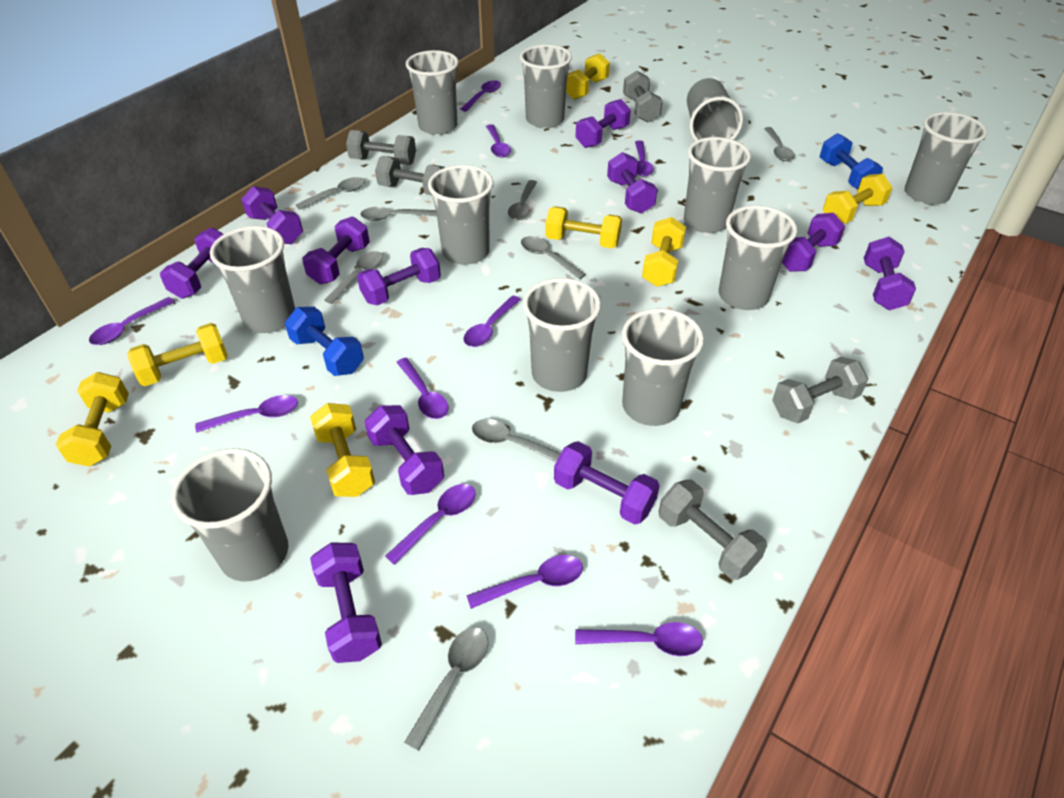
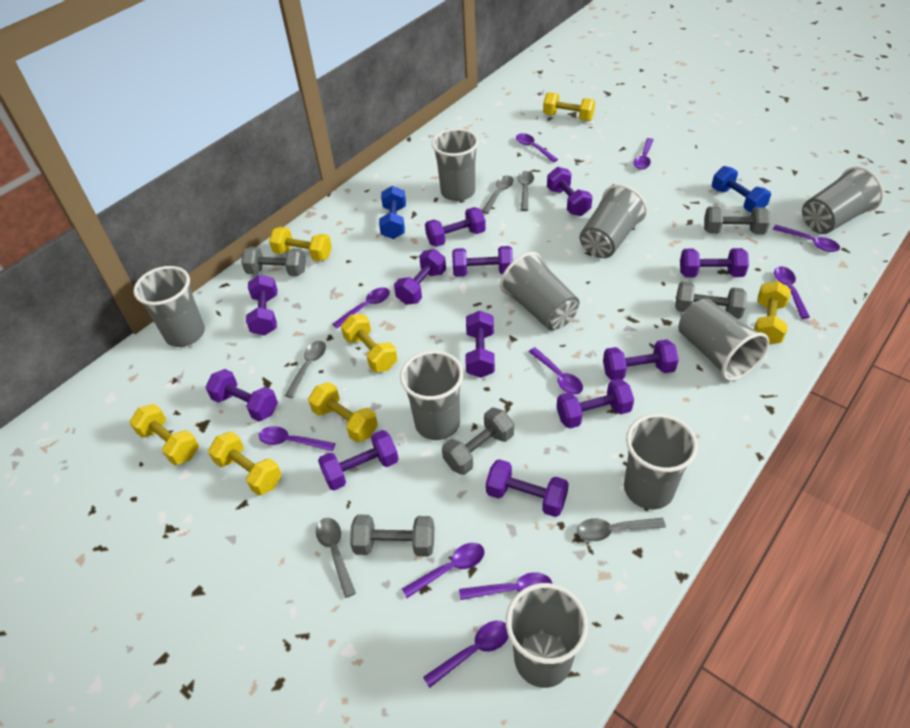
grey cup: [171,448,288,582] [210,226,295,333] [406,50,459,135] [428,165,493,265] [520,45,572,128] [523,278,601,392] [622,309,704,426] [684,137,751,233] [687,78,743,141] [719,205,797,310] [905,112,987,205] = 11 -> [134,266,205,347] [400,350,463,440] [432,128,479,201] [500,252,579,330] [506,583,588,688] [580,185,647,258] [624,414,698,509] [678,299,769,381] [802,166,884,234] = 9
grey spoon: [296,177,365,210] [324,251,383,304] [360,207,437,221] [404,627,488,751] [472,419,561,462] [508,180,537,220] [521,236,586,279] [764,127,795,161] = 8 -> [285,341,326,398] [316,518,356,598] [482,176,514,214] [517,171,534,211] [577,518,666,541] = 5
purple dumbbell: [160,228,223,299] [241,186,303,244] [302,216,370,284] [310,543,382,663] [357,248,441,305] [365,405,444,495] [554,441,660,525] [575,99,631,148] [607,152,657,213] [782,213,845,272] [864,237,916,310] = 11 -> [206,369,278,421] [246,275,277,336] [318,430,399,490] [394,249,446,305] [425,207,486,247] [452,246,513,277] [465,310,495,378] [486,459,569,517] [547,167,593,216] [556,379,634,429] [603,340,679,381] [680,248,749,277] = 12

